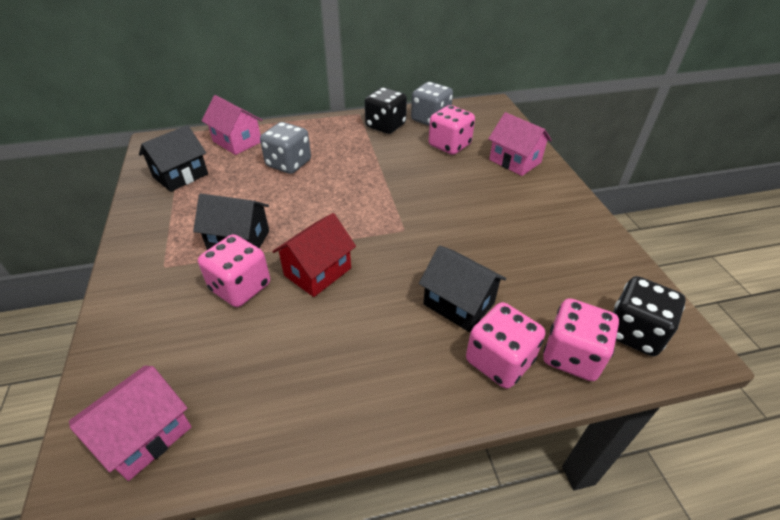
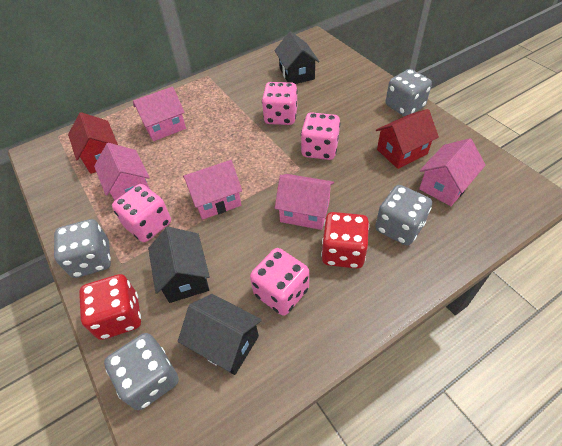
black dice: [365,87,407,134] [613,276,686,356] = 2 -> none = 0
grey dice: [260,122,311,174] [411,82,453,126] = 2 -> [54,219,111,278] [104,333,179,410] [375,185,432,246] [386,69,432,116] = 4
pink house: [69,366,192,481] [202,95,262,155] [488,112,552,176] = 3 -> [94,143,150,200] [133,87,186,141] [183,160,242,220] [275,174,334,230] [419,138,486,206] = 5
red dice: none = 0 -> [79,274,141,340] [321,212,369,269] = 2
red house: [272,213,356,297] = 1 -> [68,112,118,174] [376,109,439,169] = 2

